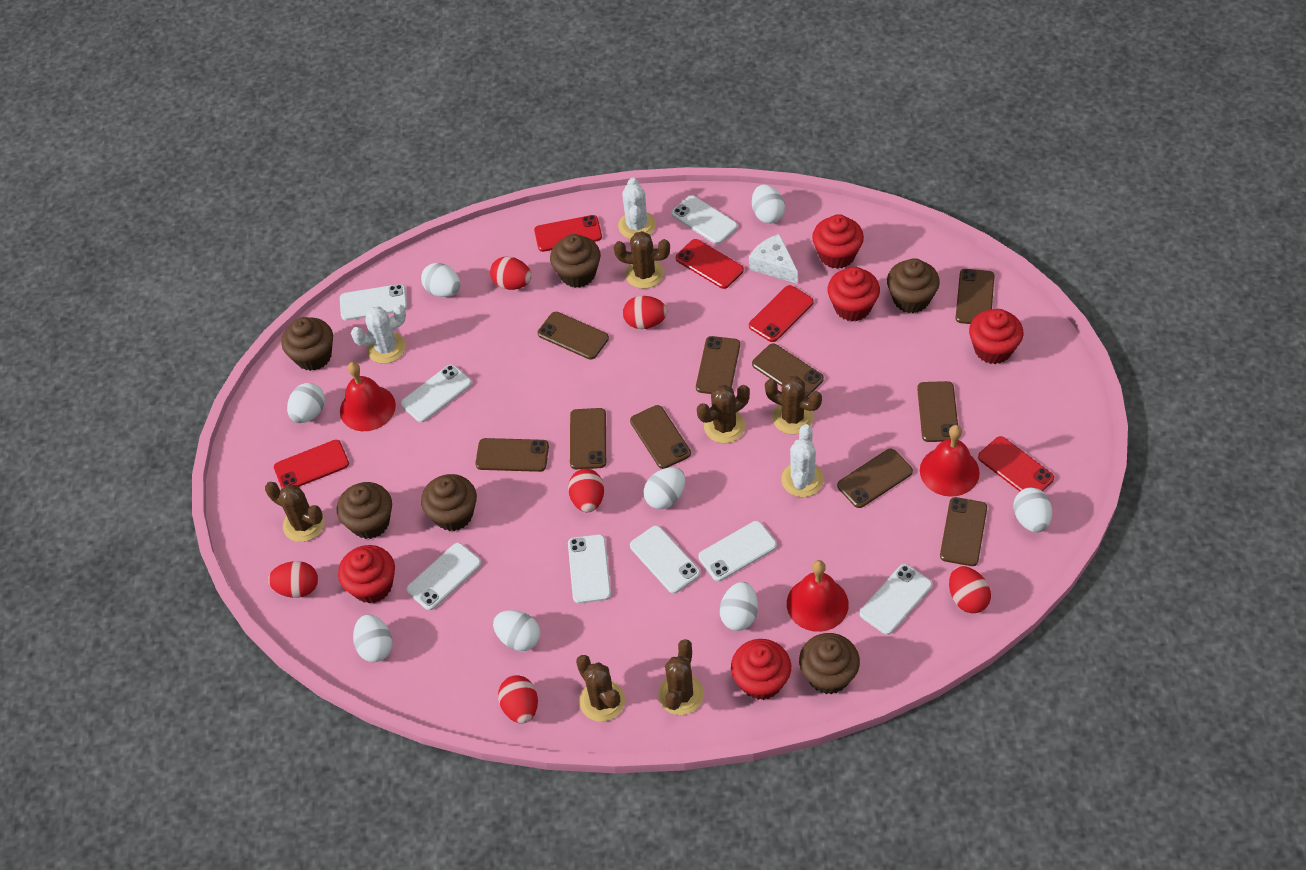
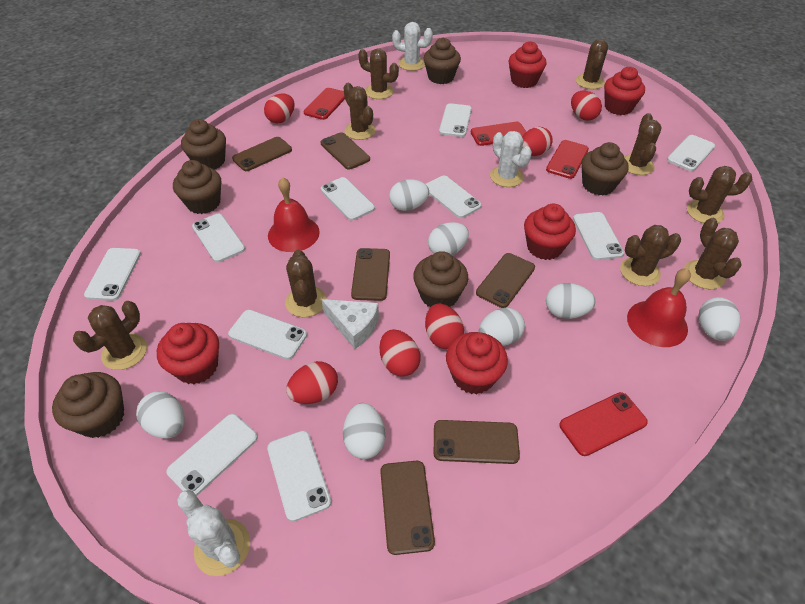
brown cactus: [265,482,325,542] [576,655,625,722] [614,231,670,289] [658,639,704,715] [697,385,750,443] [765,376,822,434] = 6 -> [73,301,147,370] [285,250,327,317] [344,83,376,140] [358,48,399,99] [576,39,608,89] [620,225,681,286] [624,113,662,175] [684,218,742,289] [687,166,752,223] = 9
brown phone: [475,438,549,472] [538,312,609,360] [570,408,606,469] [630,405,691,469] [696,336,740,394] [752,343,824,397] [837,449,913,508] [917,381,958,442] [940,497,987,566] [955,269,995,324] = 10 -> [232,137,292,171] [320,132,370,170] [351,248,390,301] [380,461,435,555] [434,420,520,464] [476,253,535,308] = 6
red bell: [340,362,396,431] [787,560,849,632] [920,425,980,497] = 3 -> [268,177,320,252] [627,268,691,347] = 2
red phone: [274,440,349,488] [534,215,602,252] [676,239,744,289] [749,285,814,342] [978,436,1054,491] = 5 -> [304,88,345,120] [471,122,526,146] [546,140,589,179] [559,392,648,456] = 4
white egg: [287,383,325,423] [353,615,393,662] [421,263,461,297] [493,610,541,651] [644,467,685,509] [720,582,758,631] [752,184,785,224] [1013,488,1052,533] = 8 -> [136,391,185,439] [343,403,385,459] [389,179,429,211] [428,222,469,255] [479,308,525,346] [546,283,596,319] [698,297,740,341] = 7
white phone: [340,284,407,321] [401,364,472,423] [406,543,481,610] [568,534,611,603] [630,525,700,593] [672,195,738,244] [698,521,777,581] [860,564,932,635] = 8 -> [84,248,141,301] [167,414,258,496] [192,214,245,262] [228,310,307,360] [267,431,331,522] [321,177,375,221] [426,175,482,218] [439,103,472,137] [573,212,624,260] [667,135,715,171] = 10

